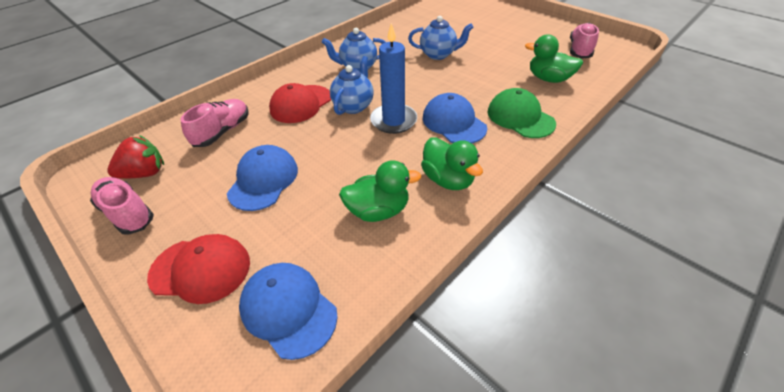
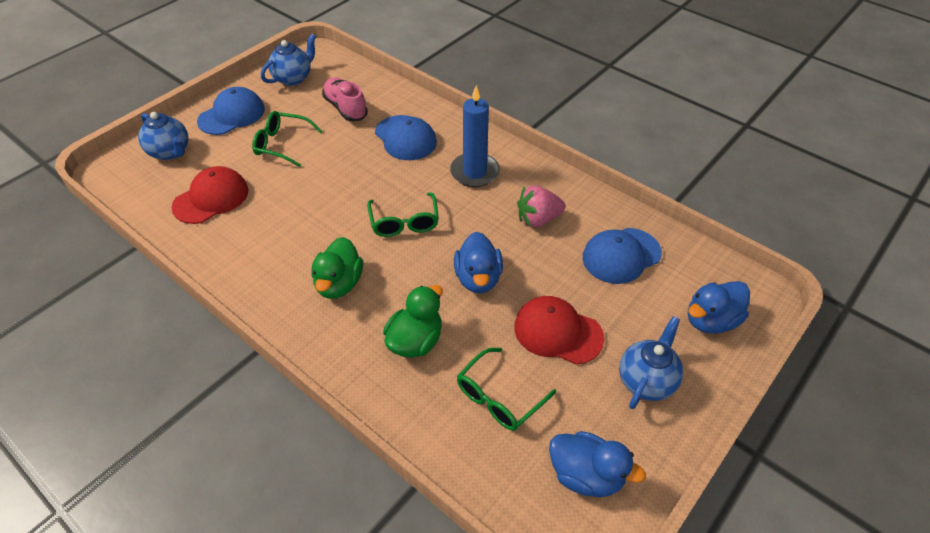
blue duck: none = 0 -> [454,232,503,293] [549,431,646,497] [688,281,750,334] = 3
green cap: [488,88,556,138] = 1 -> none = 0
green duck: [339,160,421,222] [421,137,483,190] [525,34,583,83] = 3 -> [311,237,363,299] [383,285,443,358] = 2
green glasses: none = 0 -> [252,111,322,167] [367,192,439,237] [457,348,556,431] = 3
pink shoe: [90,177,154,235] [180,99,249,147] [570,23,599,59] = 3 -> [322,77,368,121] = 1
pink strawberry: none = 0 -> [517,186,565,227] = 1
red strawberry: [107,135,164,179] = 1 -> none = 0

